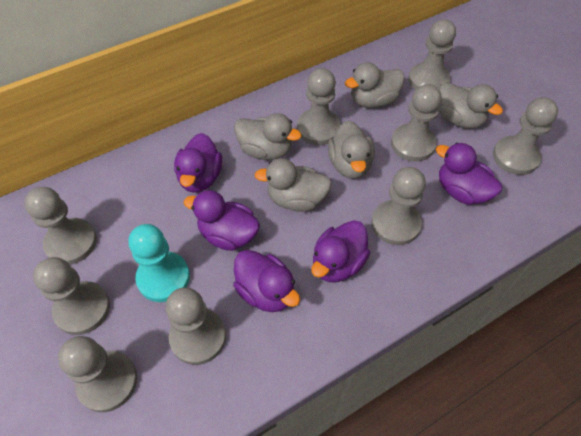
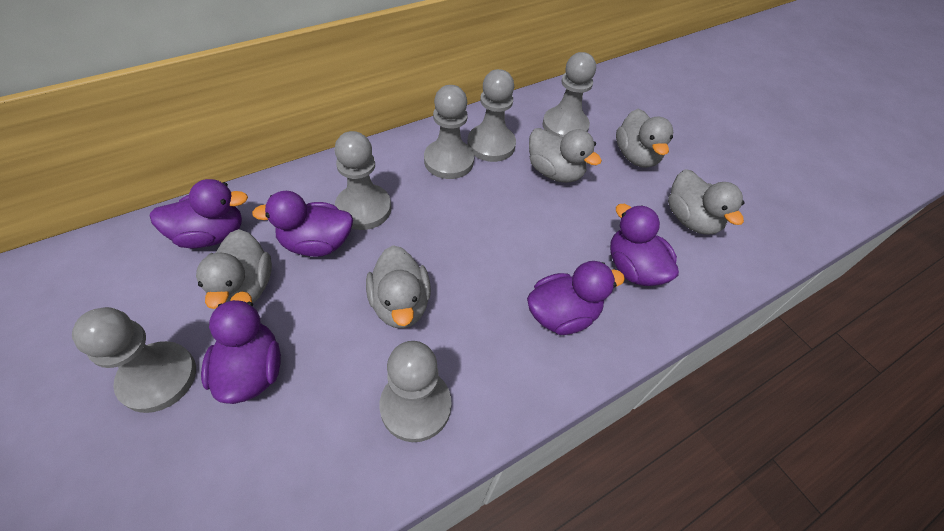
grey pawn: [24,187,97,265] [33,257,110,335] [58,336,137,412] [166,287,226,365] [297,68,340,145] [371,167,426,245] [391,84,442,162] [408,19,456,90] [493,97,558,175] = 9 -> [72,307,196,413] [335,131,391,230] [380,341,452,442] [424,85,474,179] [468,69,516,162] [543,52,596,135] = 6
turquoise pawn: [128,224,190,302] = 1 -> none = 0

